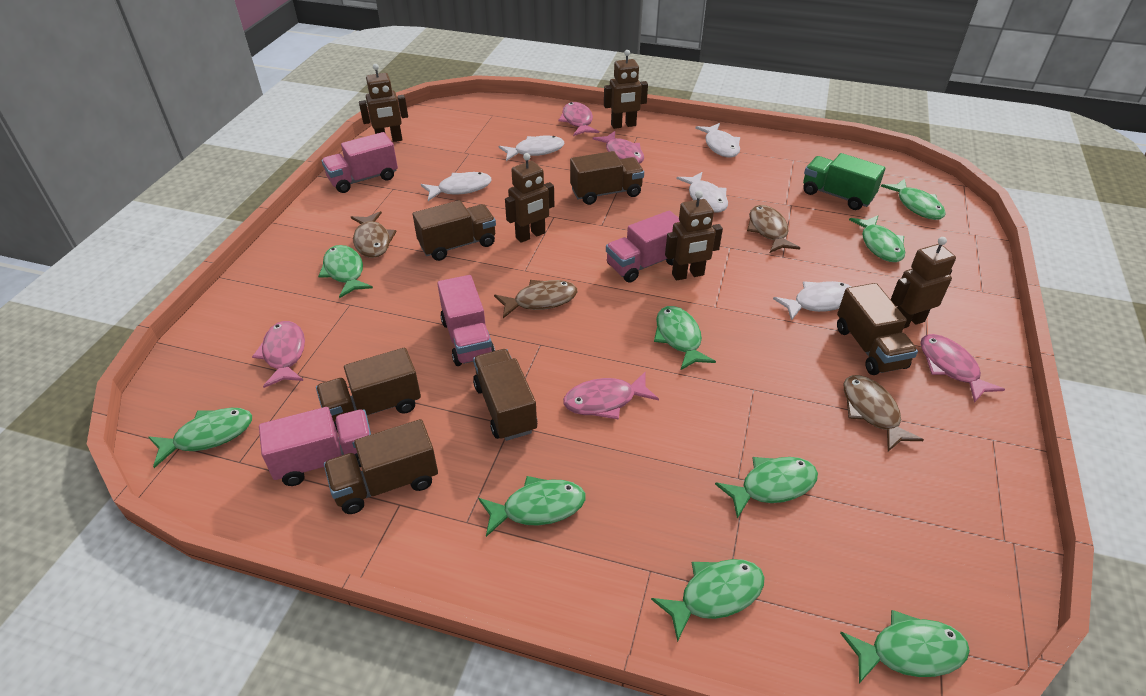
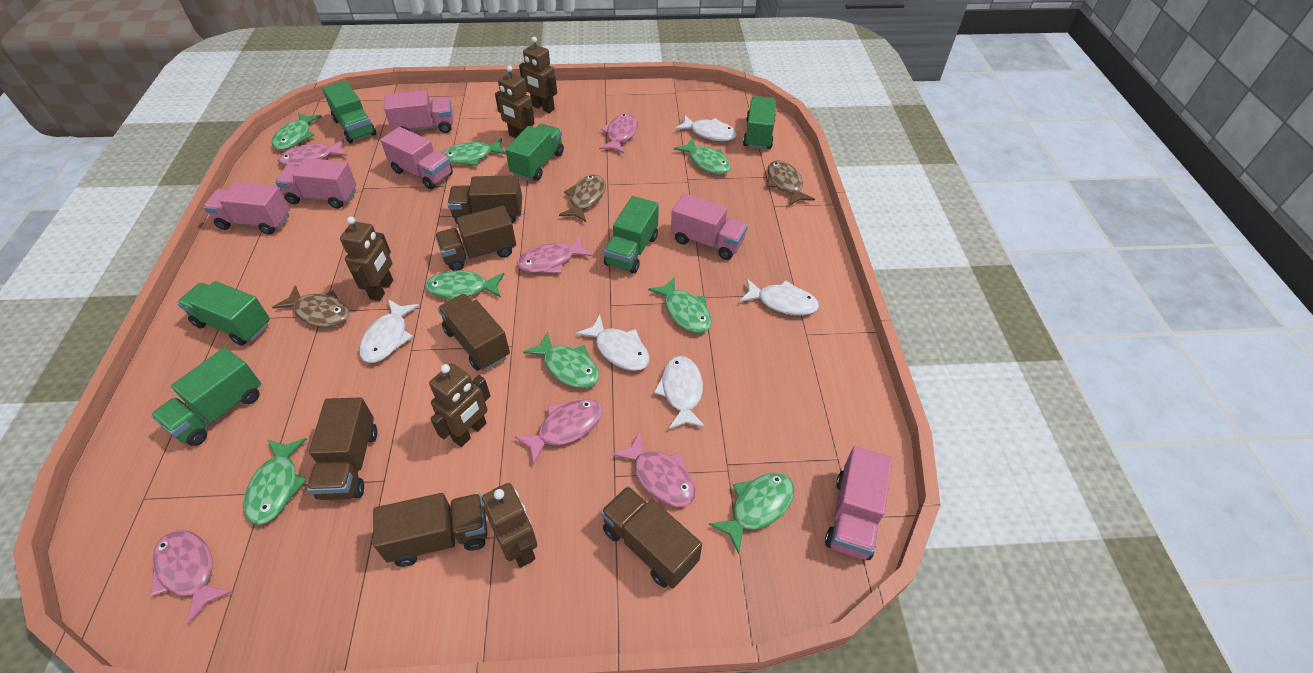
brown fish: [351,211,397,258] [494,280,577,318] [747,205,800,253] [844,375,924,451] = 4 -> [272,285,349,327] [559,175,606,222] [767,161,815,206] = 3
green fish: [148,408,252,468] [318,245,373,298] [478,476,586,537] [651,559,764,642] [654,306,716,370] [715,457,818,519] [840,610,970,684] [849,215,905,262] [881,179,946,220] = 9 -> [244,438,307,525] [272,112,322,150] [426,270,504,301] [442,138,506,166] [523,331,599,388] [648,276,712,333] [674,138,731,174] [709,473,795,554] = 8
green truck: [803,153,885,210] = 1 -> [151,347,261,446] [177,281,270,346] [322,81,376,143] [505,124,564,181] [604,196,659,274] [743,96,776,150] = 6
pink fish: [252,321,305,388] [558,102,599,136] [563,372,659,420] [593,131,644,164] [920,334,1005,403] = 5 -> [151,530,233,625] [278,139,347,166] [514,399,603,465] [517,236,592,273] [599,114,638,153] [612,432,695,507] = 6
pink truck: [259,407,371,486] [322,132,398,193] [437,275,495,366] [606,211,680,283] = 4 -> [203,182,290,235] [275,158,356,209] [380,127,453,189] [384,90,453,133] [671,194,748,260] [825,446,893,560] = 6

